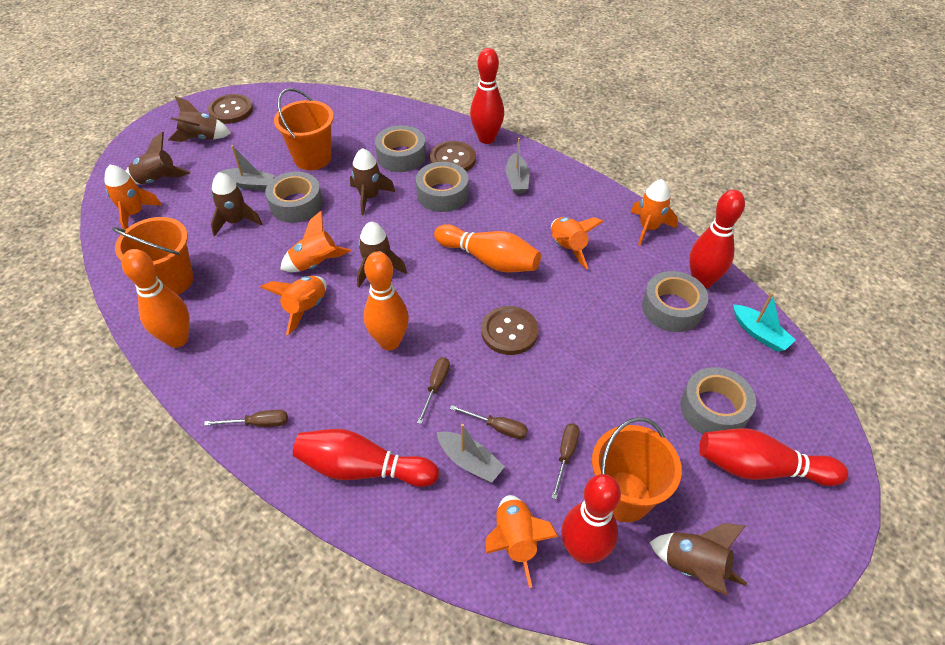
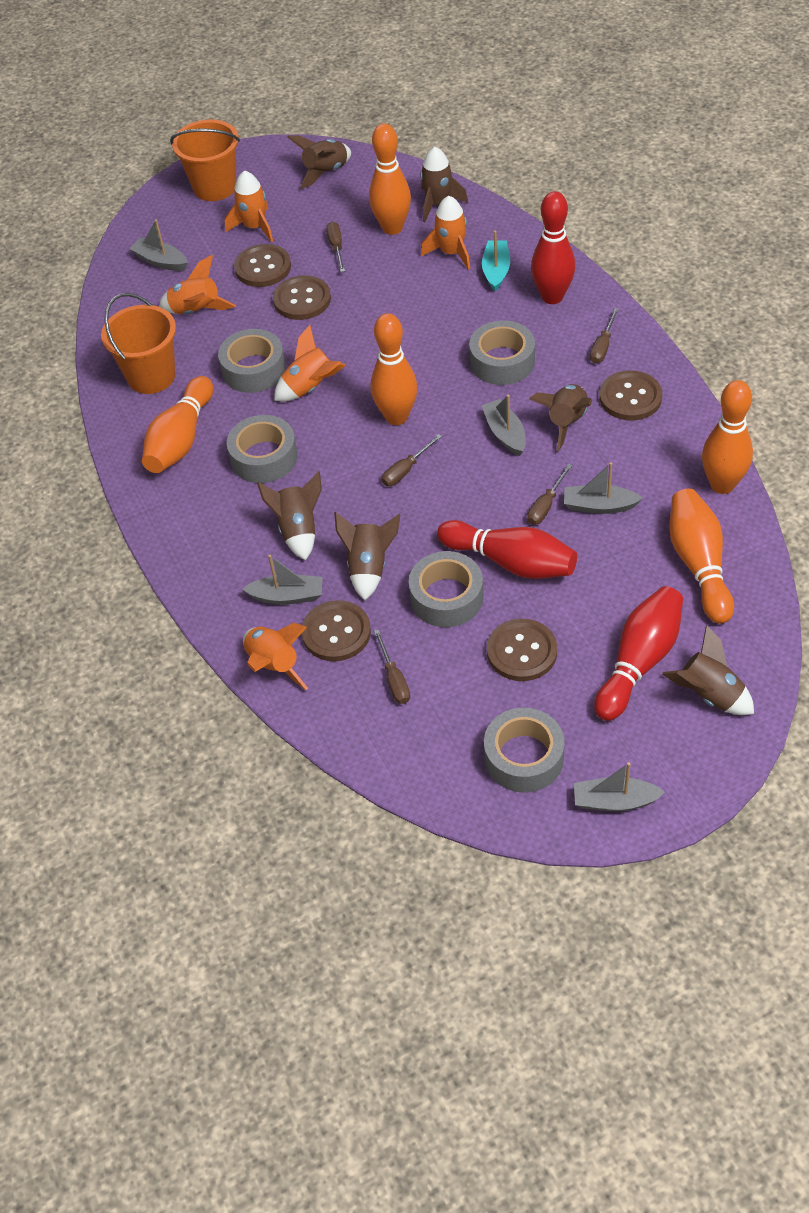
brown button: [208,94,253,124] [430,141,476,171] [481,306,538,355] = 3 -> [234,244,291,287] [273,275,331,320] [302,600,371,661] [487,619,557,681] [599,370,662,420] = 5
brown screwdriver: [204,410,288,427] [417,357,450,424] [450,405,528,439] [551,423,580,499] = 4 -> [326,222,345,272] [374,630,410,704] [382,434,442,486] [527,464,573,525] [590,308,619,364] = 5
grey boat: [219,145,275,191] [437,424,505,483] [506,138,530,194] = 3 -> [129,219,188,271] [243,555,322,605] [481,395,526,456] [564,462,643,514] [574,762,665,811] = 5
orange bowling pin: [122,249,189,348] [364,252,409,350] [434,224,541,272] = 3 -> [142,376,213,473] [369,123,411,235] [371,313,418,425] [669,489,734,624] [702,380,753,494] = 5
orange bucket: [112,217,194,295] [274,88,334,170] [592,417,682,522] = 3 -> [101,293,176,394] [170,119,240,201] = 2
orange rocket: [104,165,162,230] [260,276,327,335] [280,211,351,272] [486,495,559,588] [551,217,604,269] [631,179,678,245] = 6 -> [159,255,236,314] [225,170,273,242] [243,623,308,690] [274,325,346,401] [421,196,470,270] = 5
red bowling pin: [293,429,439,487] [470,48,504,144] [561,474,621,564] [689,190,745,289] [699,428,848,486] = 5 -> [437,520,577,579] [531,191,576,304] [594,586,683,721] = 3

